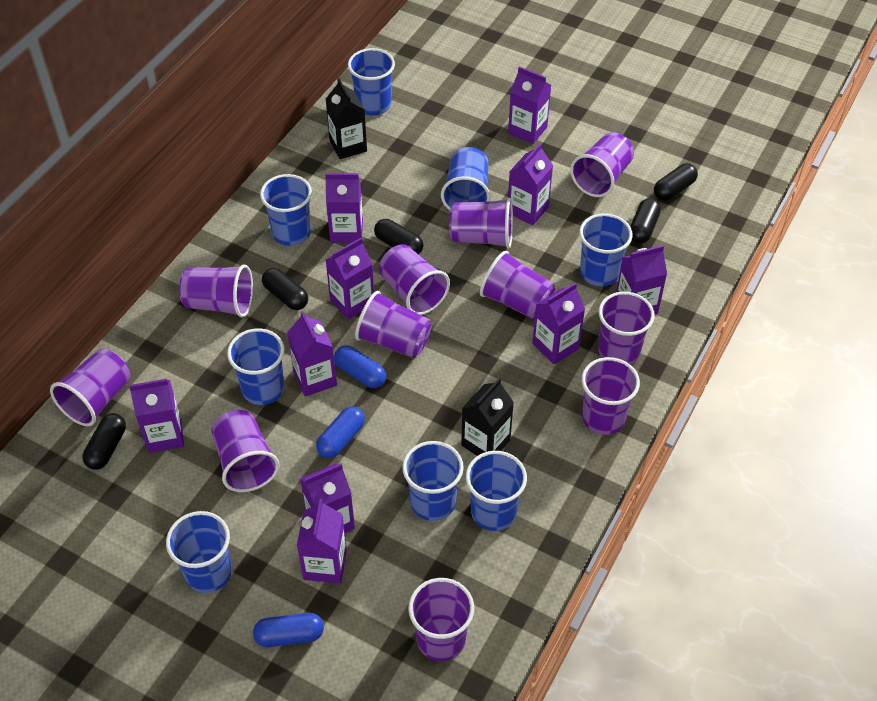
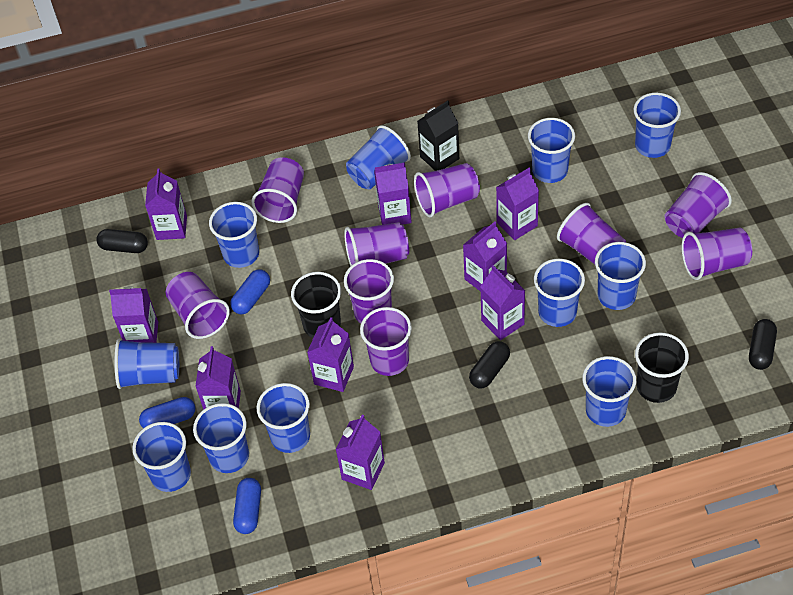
black capsule: [82,413,126,470] [262,268,308,310] [374,219,423,254] [630,198,661,244] [654,163,698,201] = 5 -> [96,229,148,253] [469,341,510,388] [749,319,777,370] = 3
black carton: [326,78,367,159] [461,378,514,456] = 2 -> [417,101,459,171] = 1
black cup: none = 0 -> [291,272,341,338] [635,333,689,403] = 2
blue cup: [166,511,232,593] [227,328,285,405] [260,174,312,246] [348,48,395,116] [402,441,464,521] [441,147,490,210] [466,451,527,531] [579,213,633,286] = 8 -> [115,339,179,389] [132,422,191,492] [193,403,249,473] [209,202,259,268] [256,383,310,453] [346,125,411,189] [528,118,575,183] [534,259,585,327] [582,356,636,427] [595,242,646,310] [633,93,681,158] = 11
purple carton: [129,379,184,453] [287,311,337,397] [297,499,347,583] [300,463,355,533] [325,173,363,243] [325,238,374,319] [508,66,551,144] [508,143,553,225] [532,283,585,365] [616,245,667,315] = 10 -> [109,286,158,343] [145,168,187,240] [195,346,241,410] [307,317,354,392] [335,415,385,490] [374,163,412,225] [463,222,507,292] [480,265,525,340] [496,168,539,240] = 9
purple cup: [50,349,131,426] [179,265,253,317] [211,410,280,492] [355,291,432,358] [379,244,450,315] [408,578,474,661] [449,198,513,249] [480,251,555,320] [570,132,634,197] [582,357,640,435] [599,291,655,365] = 11 -> [166,272,230,339] [251,157,304,223] [344,222,409,267] [344,259,394,323] [360,307,412,376] [414,163,480,218] [557,203,626,264] [665,172,732,238] [682,228,752,280] = 9

